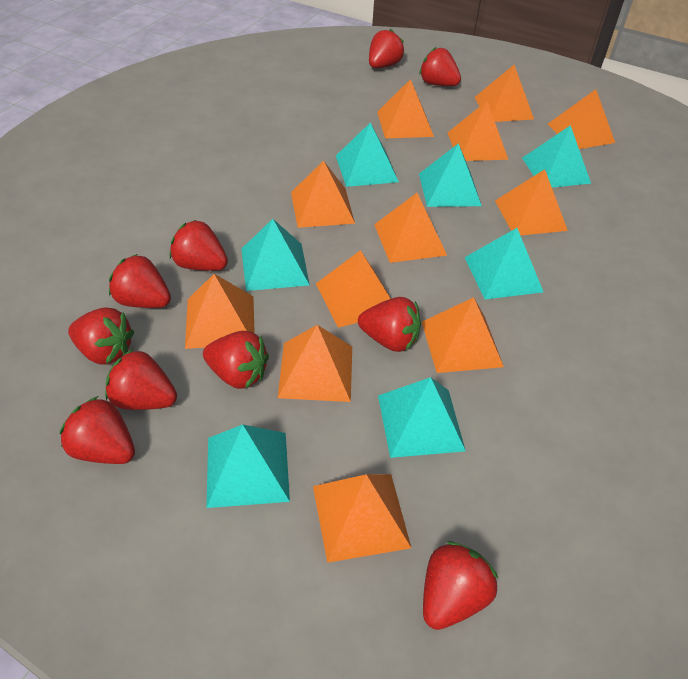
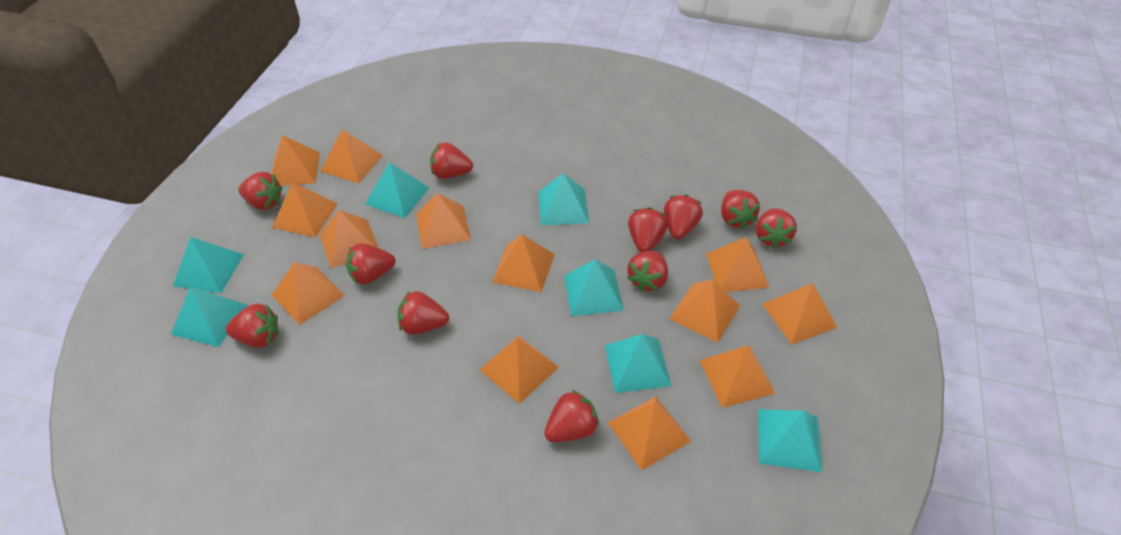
orange pyramid: [185,274,255,349] [278,325,352,402] [291,160,355,228] [313,474,411,563] [316,250,391,328] [374,193,447,263] [377,79,434,138] [422,297,504,373] [448,101,508,161] [474,65,534,122] [495,169,568,235] [548,89,615,149] = 12 -> [271,135,320,186] [272,182,338,238] [272,262,345,325] [320,129,383,184] [320,210,378,268] [416,193,471,249] [480,336,559,404] [492,235,555,292] [608,396,691,470] [669,280,740,343] [699,345,776,408] [706,237,770,292] [762,283,838,345] = 13
red strawberry: [60,396,135,464] [68,307,134,364] [105,349,177,410] [109,254,171,308] [170,220,228,271] [203,331,269,389] [358,297,421,352] [369,29,404,68] [419,47,461,86] [423,541,498,630] = 10 -> [226,303,278,348] [238,172,283,210] [346,243,395,284] [397,291,449,335] [430,142,473,179] [544,390,599,442] [627,251,668,292] [628,207,668,252] [664,194,703,239] [721,190,760,229] [756,208,797,249] = 11

